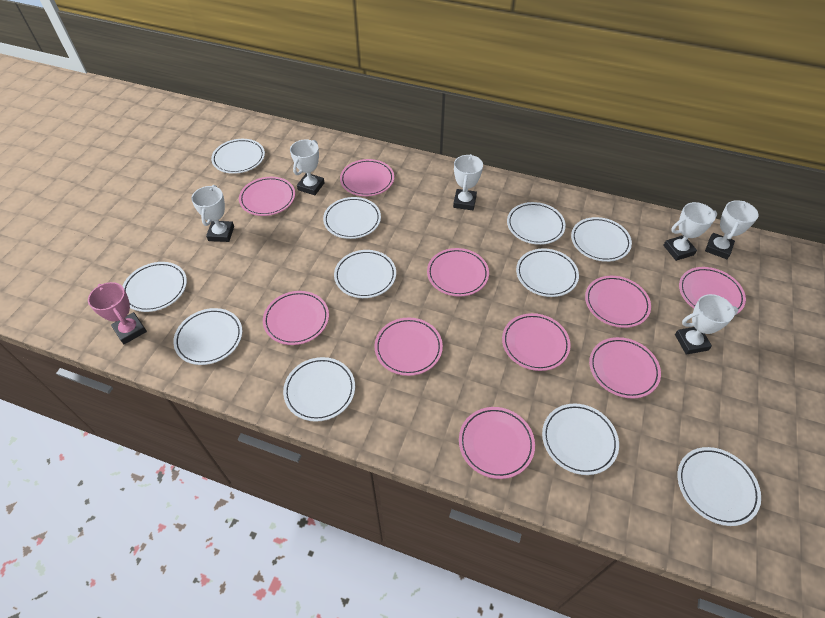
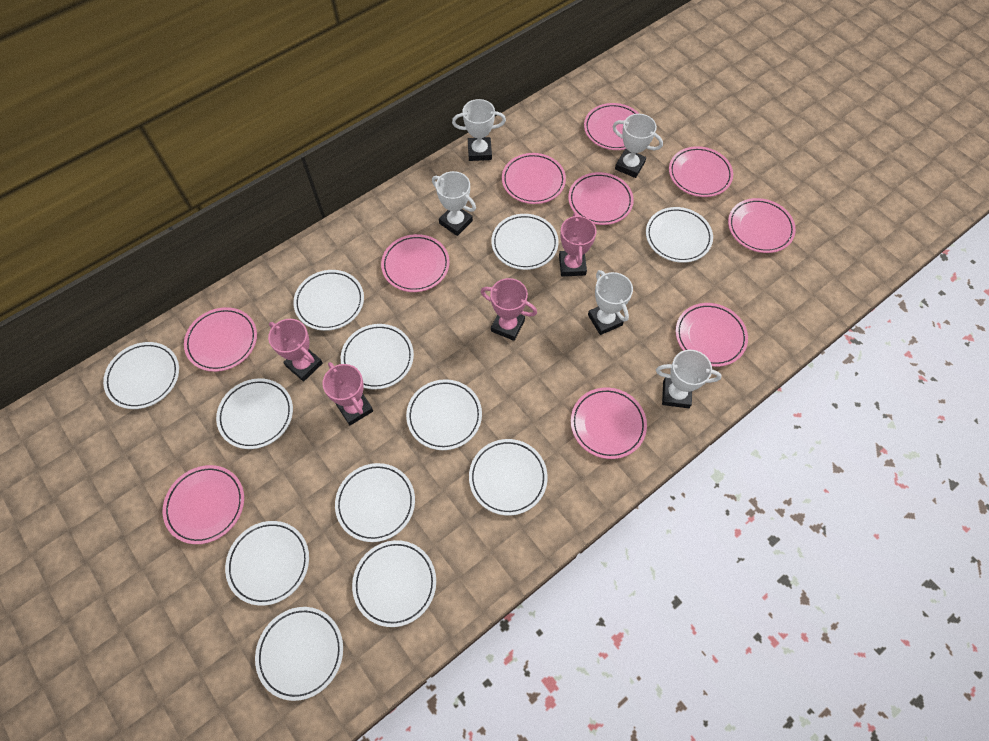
pink trophy: [88,282,147,344] = 1 -> [268,319,323,381] [322,362,373,425] [481,278,537,341] [559,213,596,277] = 4
white plate: [122,262,187,312] [173,308,242,365] [211,139,265,174] [283,357,355,422] [323,197,381,239] [334,250,396,298] [507,202,566,245] [516,248,579,297] [542,404,619,475] [571,217,632,262] [678,447,761,526] = 11 -> [103,342,179,409] [216,378,293,449] [225,521,309,606] [255,607,343,701] [293,270,364,331] [335,463,415,542] [341,324,414,390] [352,540,436,627] [406,379,482,450] [469,439,548,516] [491,214,559,270] [646,207,713,263] = 12
white trophy: [191,185,234,242] [290,140,325,195] [453,154,483,210] [663,202,717,261] [675,294,738,355] [705,200,759,259] = 6 -> [432,171,476,236] [452,99,506,161] [588,270,633,335] [612,114,663,178] [656,350,722,408] = 5

